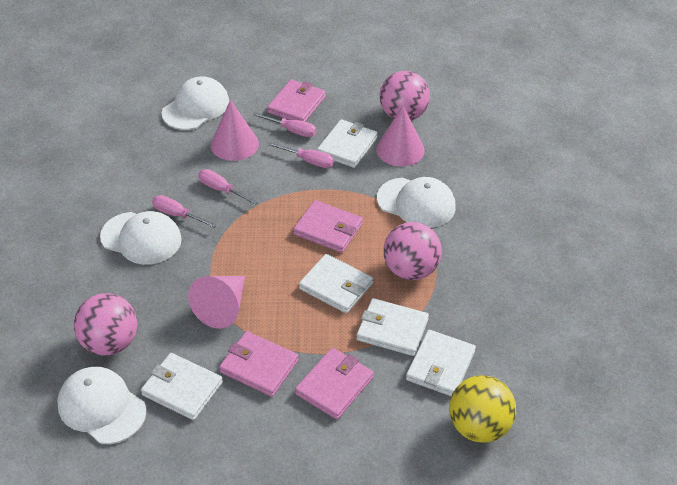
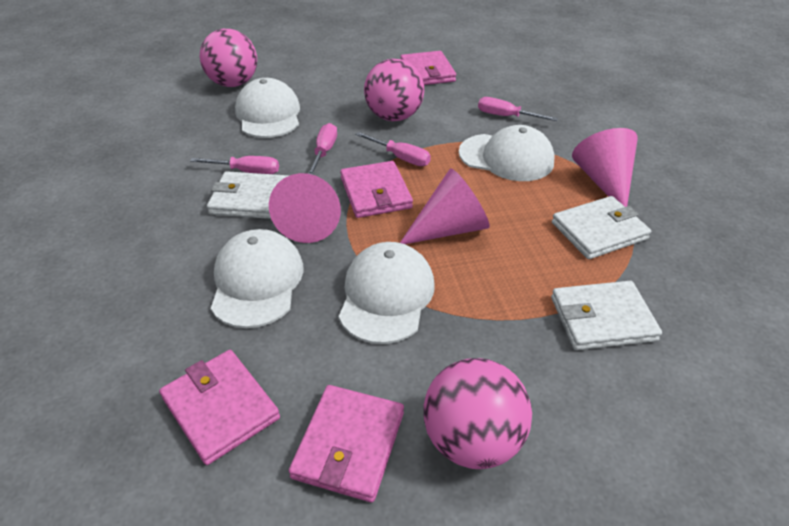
white wallet: [141,353,223,420] [299,254,373,314] [317,119,378,168] [356,298,429,356] [406,330,476,396] = 5 -> [207,171,289,219] [551,281,662,350] [552,196,651,259] = 3
yellow ball: [449,375,516,443] = 1 -> none = 0

